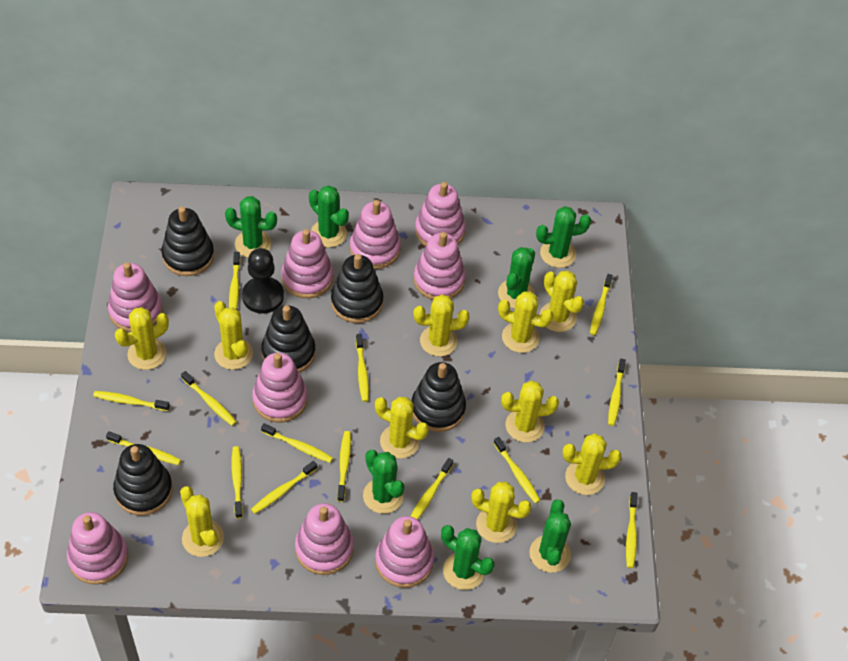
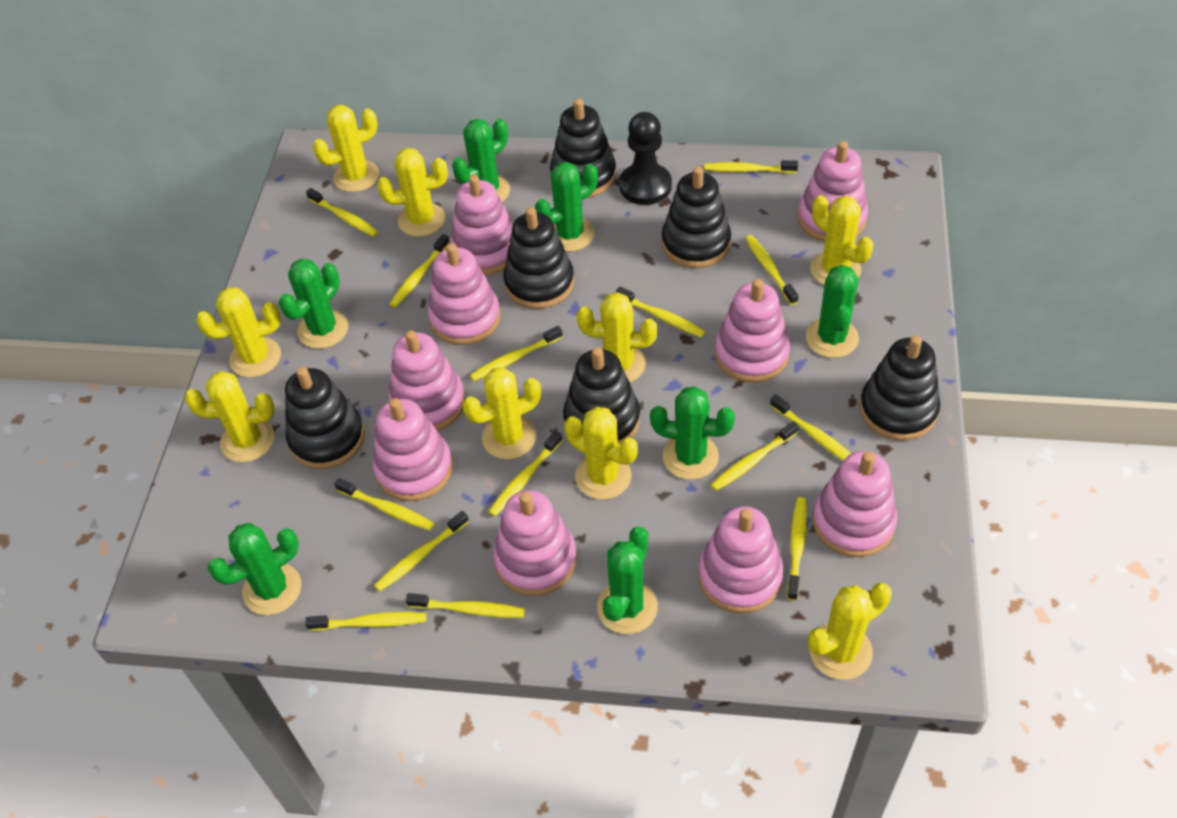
black stacking toy: [113,444,173,516] [161,207,214,276] [261,305,315,373] [331,254,384,323] [411,362,466,432] = 5 -> [285,367,365,469] [503,207,574,309] [550,99,616,198] [563,347,640,444] [662,167,731,268] [859,335,940,441] = 6
yellow cactus: [115,307,169,370] [180,486,224,557] [214,301,253,370] [375,397,429,459] [414,295,469,356] [471,482,532,543] [498,291,553,353] [501,381,559,442] [540,271,584,332] [563,433,621,495] = 10 -> [184,371,275,462] [196,287,281,377] [313,105,379,192] [377,148,448,237] [463,367,541,459] [564,407,638,500] [577,292,657,383] [808,583,892,680] [810,195,874,285] = 9

